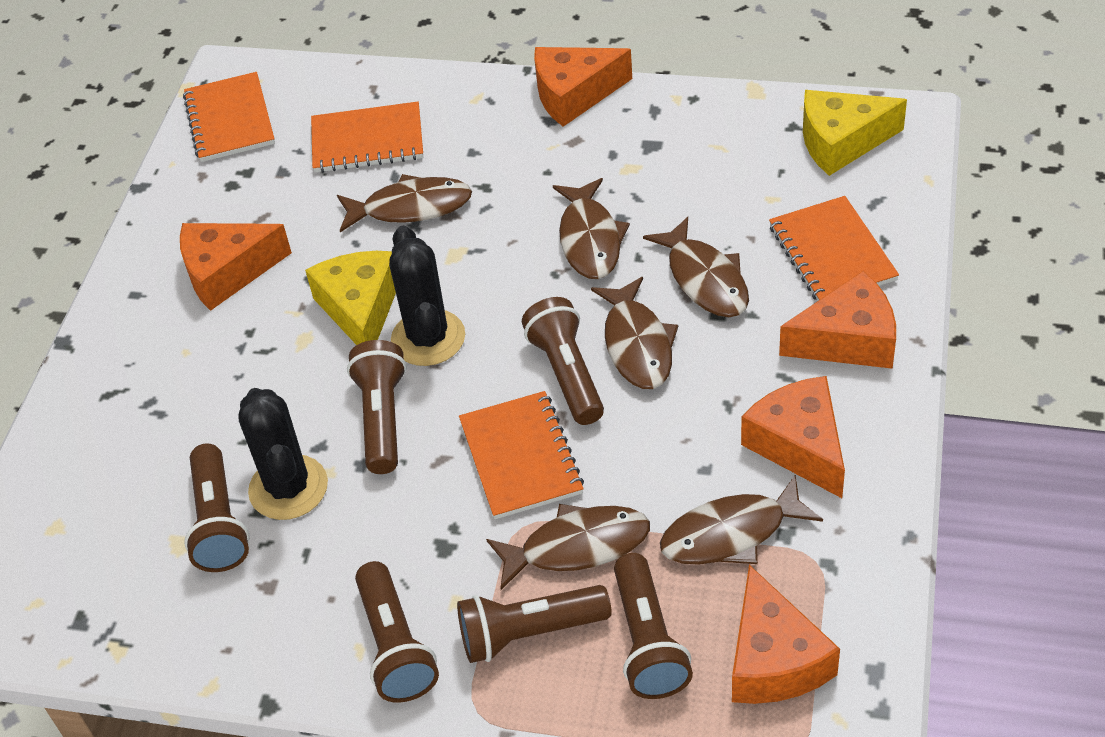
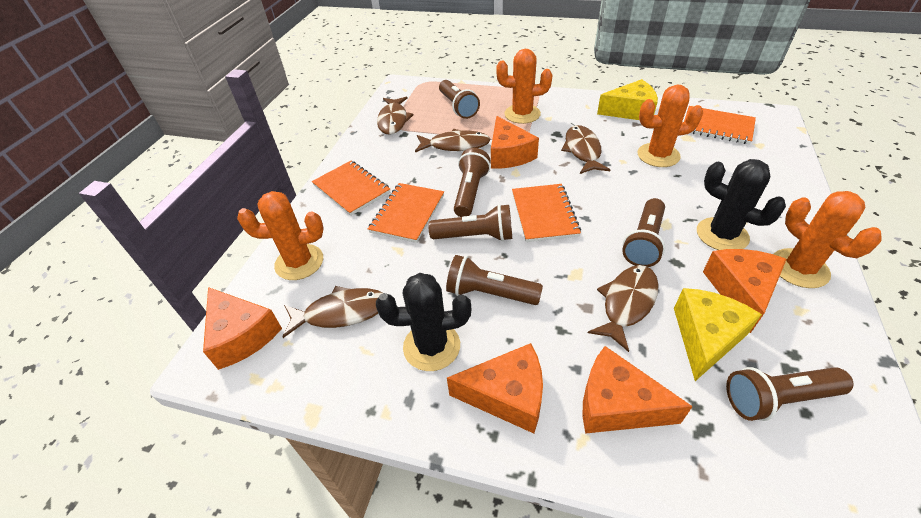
brown fish: [337,174,472,232] [486,504,650,590] [553,178,630,279] [591,277,678,389] [643,217,749,317] [660,474,823,565] = 6 -> [282,286,383,338] [377,97,414,135] [415,129,491,153] [561,125,610,174] [588,265,659,352] = 5
orange cactus: none = 0 -> [237,191,324,280] [496,49,552,124] [637,85,703,167] [774,191,882,288] = 4

